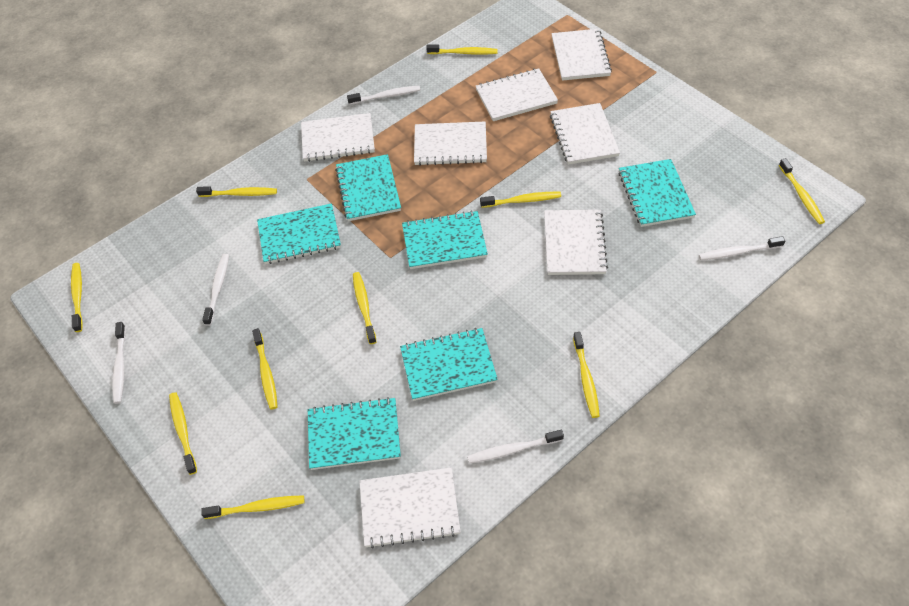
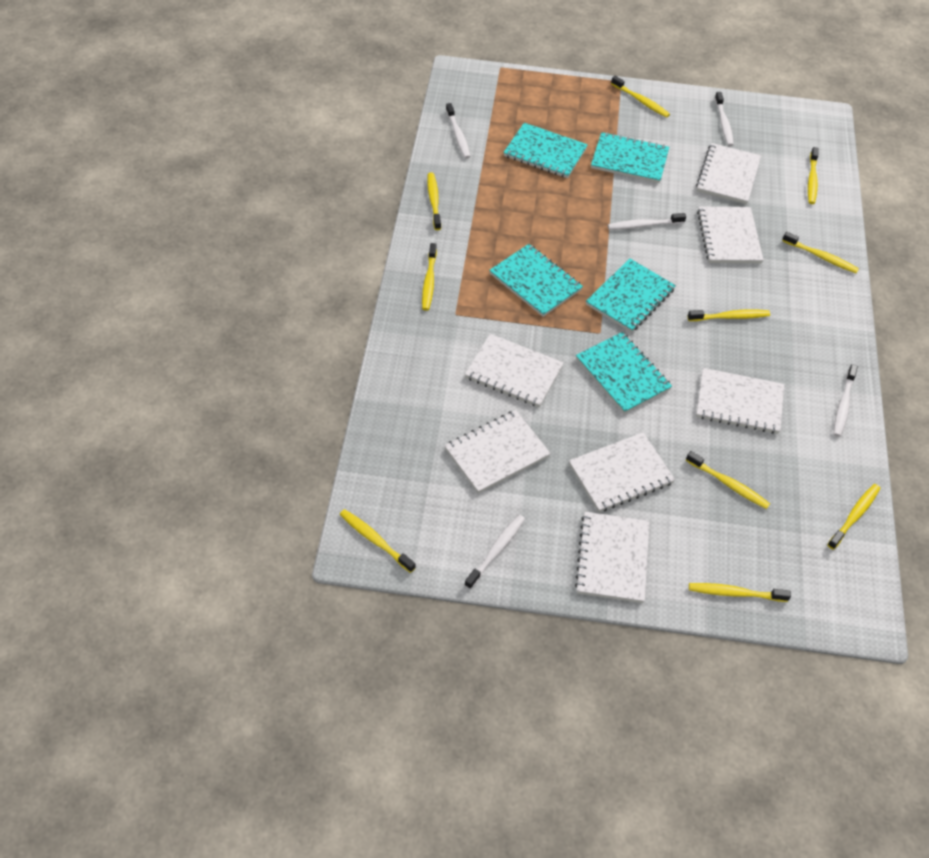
turquoise notebook: [257,203,341,264] [308,397,401,470] [335,154,401,221] [400,328,498,401] [402,211,488,269] [618,159,696,227] = 6 -> [489,244,583,317] [503,123,588,178] [576,332,672,414] [586,259,676,333] [591,132,669,183] = 5

